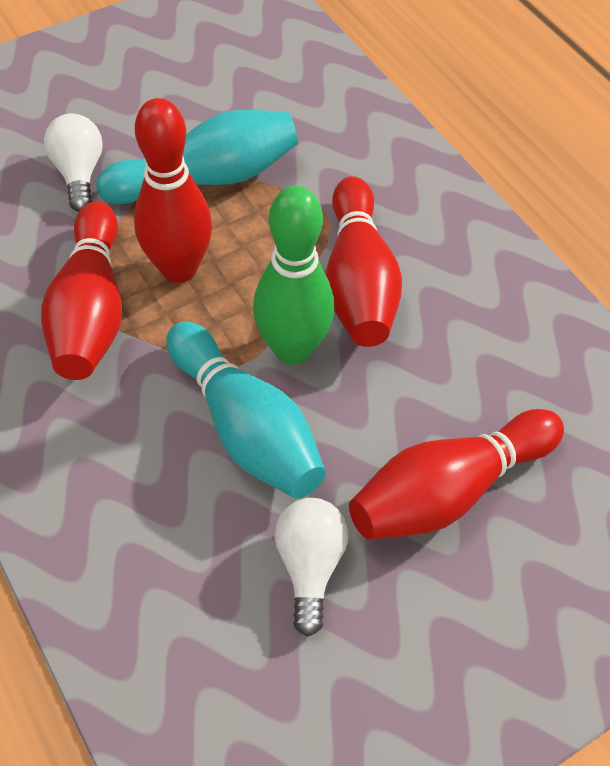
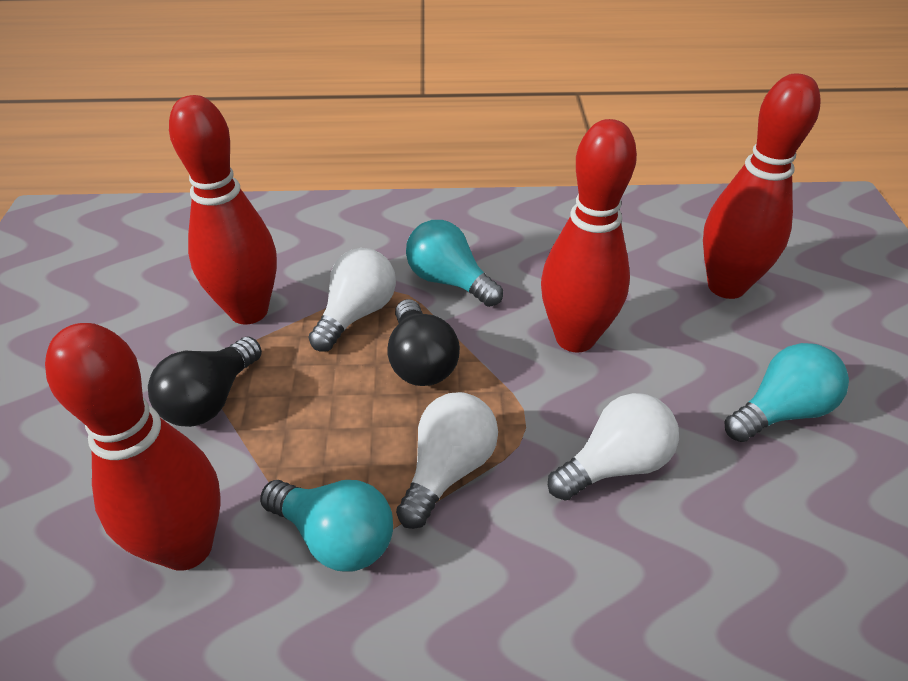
black light bulb: none = 0 -> [148,337,262,427] [388,299,460,386] = 2
green bowling pin: [253,186,334,365] = 1 -> none = 0
turquoise bowling pin: [96,110,298,204] [166,322,326,499] = 2 -> none = 0
turquoise light bulb: none = 0 -> [260,480,393,571] [406,220,503,307] [724,343,849,442] = 3
white light bulb: [44,113,103,212] [274,498,348,637] = 2 -> [308,248,396,352] [396,392,498,529] [548,393,679,500] = 3

